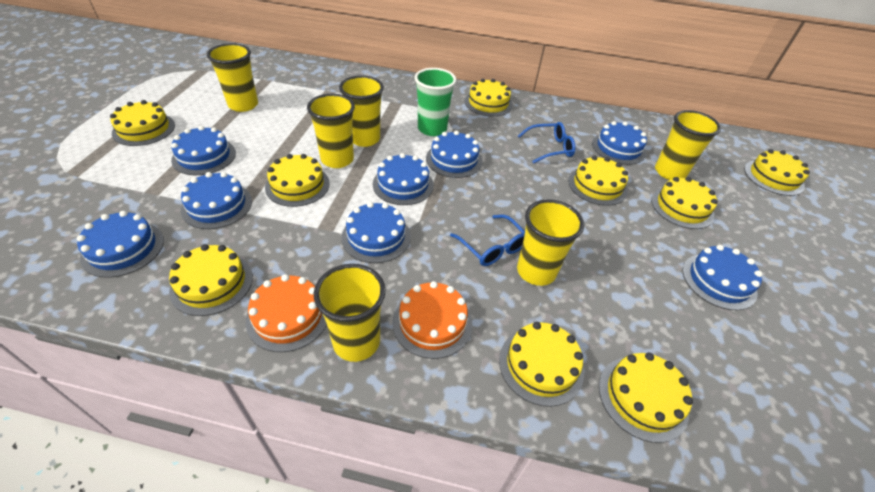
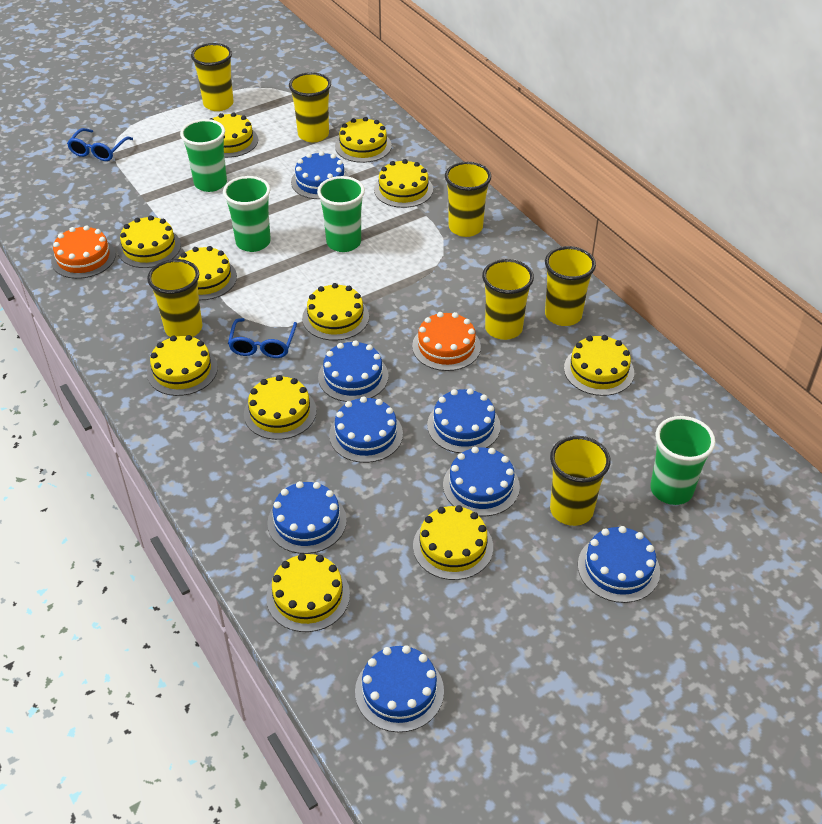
green cup: [414,68,456,136] = 1 -> [180,119,227,192] [223,176,271,252] [317,176,365,252] [650,416,716,505] = 4
yellow cake: [110,100,175,146] [169,244,253,316] [265,154,330,207] [465,79,513,117] [499,322,584,407] [568,156,628,206] [599,353,693,443] [651,177,718,229] [744,149,810,196] = 9 -> [117,215,181,268] [147,335,218,396] [178,246,237,300] [210,112,258,158] [244,375,316,440] [266,553,350,632] [302,283,369,341] [335,117,392,163] [374,159,433,208] [413,505,493,580] [564,335,634,396] = 11
yellow cup: [207,43,258,112] [307,94,355,168] [314,264,386,362] [339,76,384,147] [517,199,584,286] [655,110,721,180] = 6 -> [147,259,202,337] [191,43,234,111] [289,72,331,142] [445,162,491,237] [482,259,534,340] [545,246,596,326] [550,436,611,526] = 7

